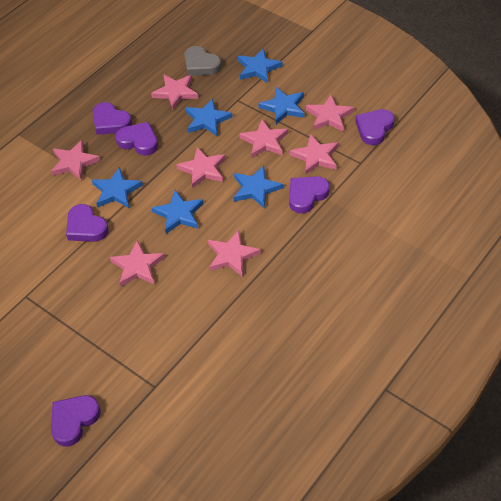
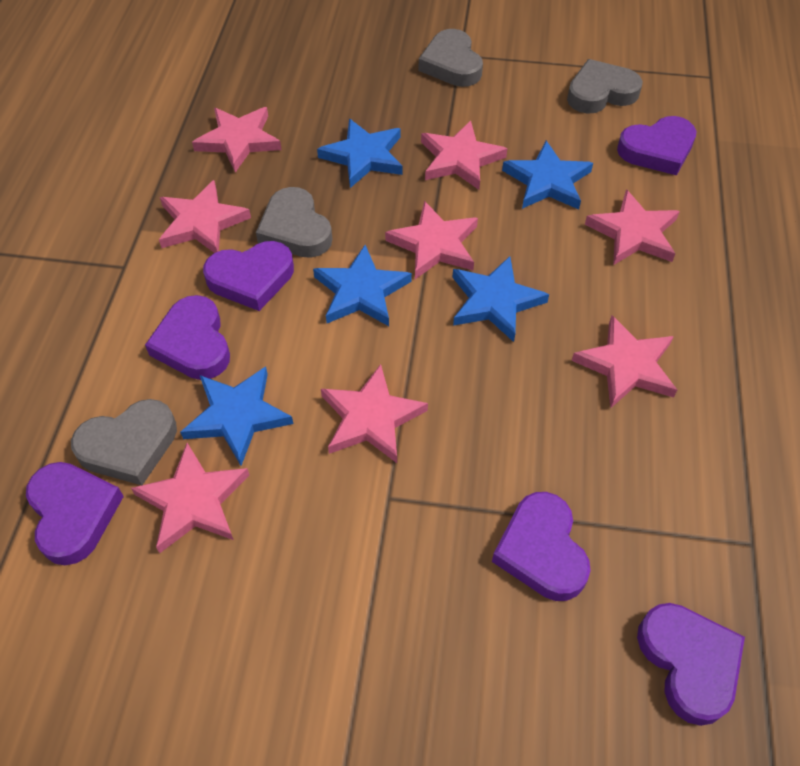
blue star: [92,167,143,208] [152,190,204,234] [185,98,233,136] [234,166,283,208] [238,48,282,83] [258,87,304,124] = 6 -> [180,367,293,466] [313,245,412,326] [317,119,402,188] [452,256,549,342] [502,141,593,209] = 5
grey heart: [184,46,221,76] = 1 -> [71,399,177,485] [256,187,332,258] [418,29,483,87] [567,59,643,114] = 4

